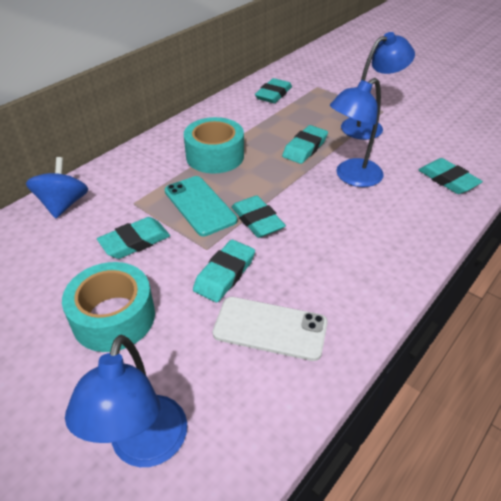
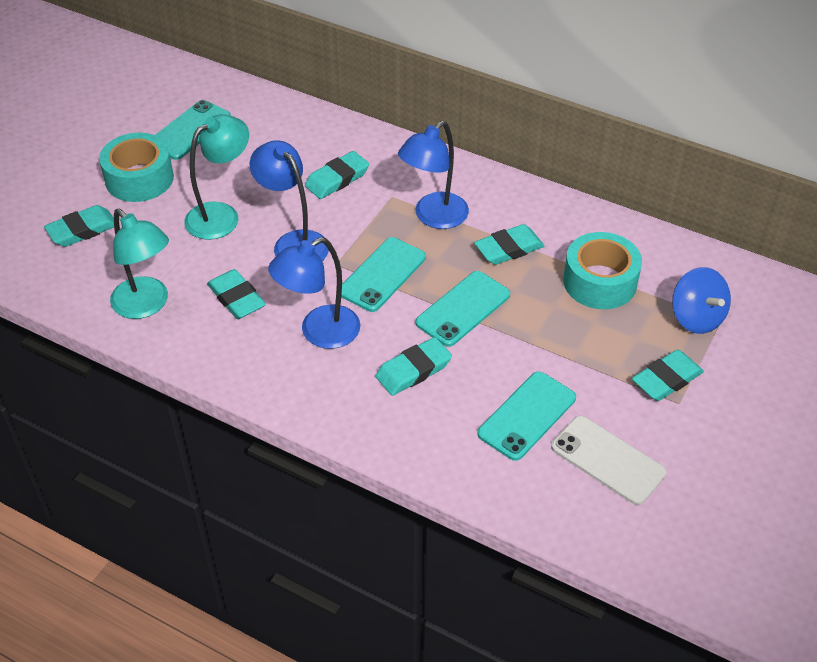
turquoise lamp: none = 0 -> [110,209,169,319] [184,114,249,240] = 2
turquoise phone: [165,176,237,236] = 1 -> [155,100,231,160] [341,237,426,312] [416,271,510,347] [477,371,576,461] = 4

